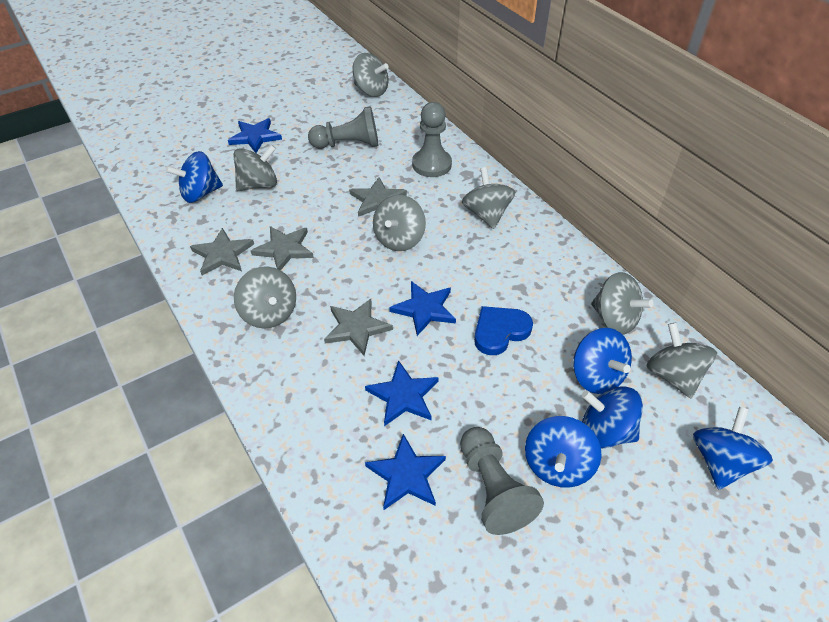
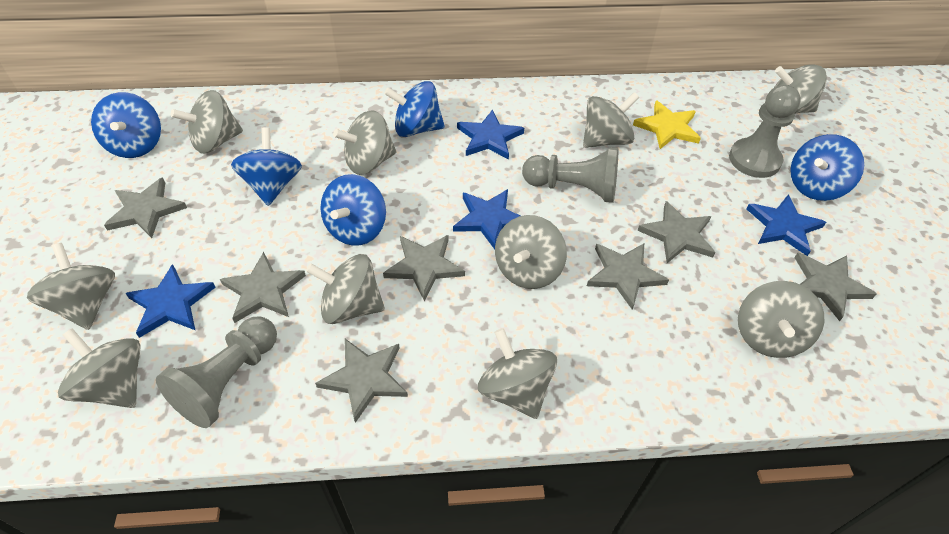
blue heart: [474,306,533,355] = 1 -> none = 0
grey spinning top: [233,144,277,191] [234,266,296,329] [353,53,389,97] [373,195,426,251] [462,167,515,229] [591,272,654,335] [646,323,717,398] = 7 -> [27,243,115,330] [58,328,141,408] [171,90,243,154] [306,254,385,324] [333,110,396,175] [478,328,557,419] [495,215,567,289] [583,92,640,148] [738,281,824,358] [774,64,827,114] = 10
grey star: [190,228,254,275] [251,226,314,270] [324,299,393,356] [349,177,407,217] = 4 -> [104,177,187,238] [220,252,306,323] [315,339,408,423] [383,235,465,301] [587,244,669,309] [637,201,715,263] [794,253,876,321] = 7
yellow star: none = 0 -> [633,101,701,149] = 1

